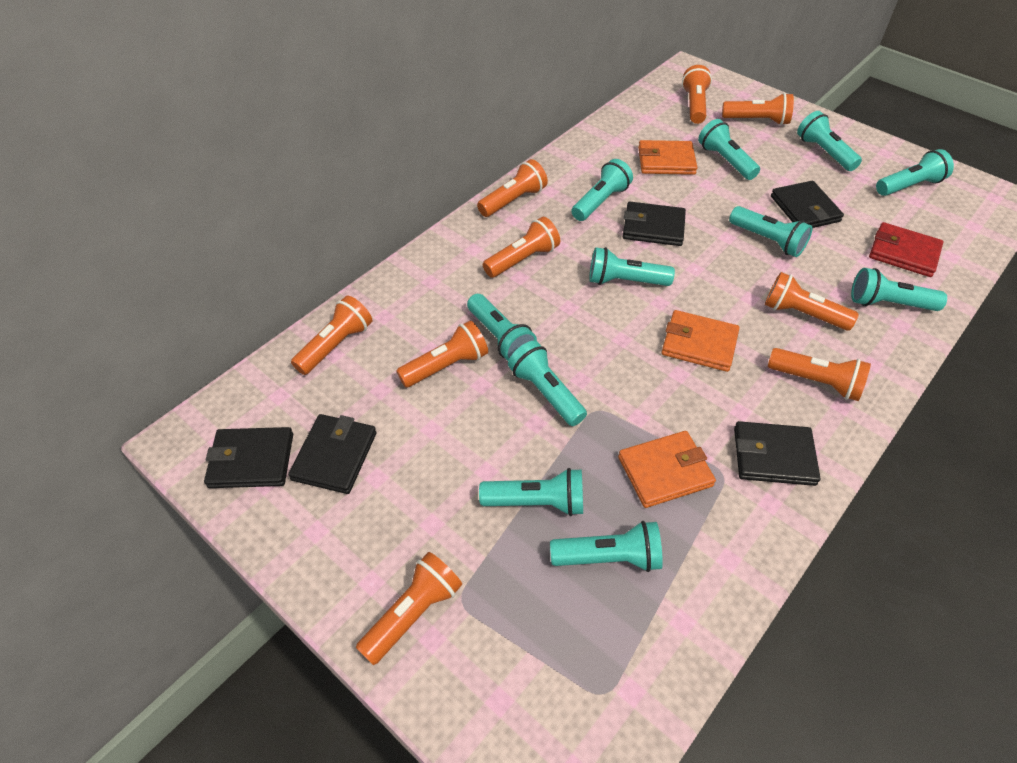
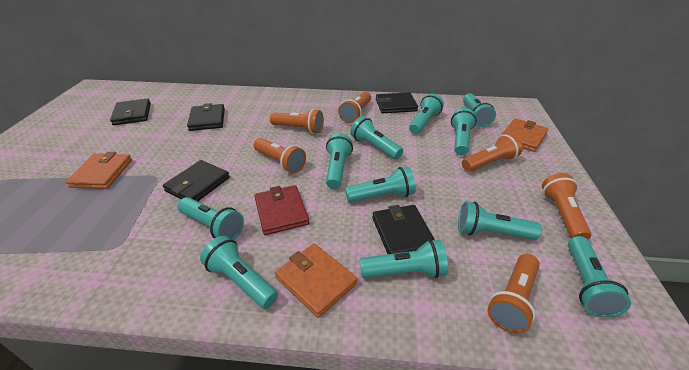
orange flashlight: [291,296,372,375] [356,552,462,665] [396,321,488,387] [477,159,548,217] [483,217,560,278] [682,65,712,124] [722,93,794,125] [765,272,859,330] [768,348,871,401] = 9 -> [254,138,306,173] [270,109,324,134] [338,92,371,123] [462,133,523,172] [487,254,540,334] [542,173,591,240] = 6

